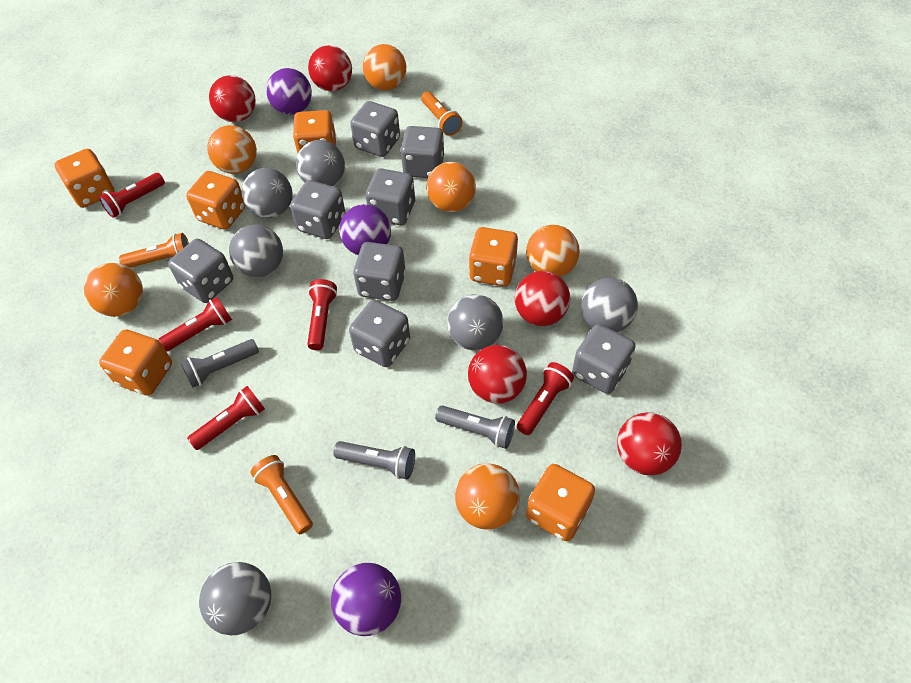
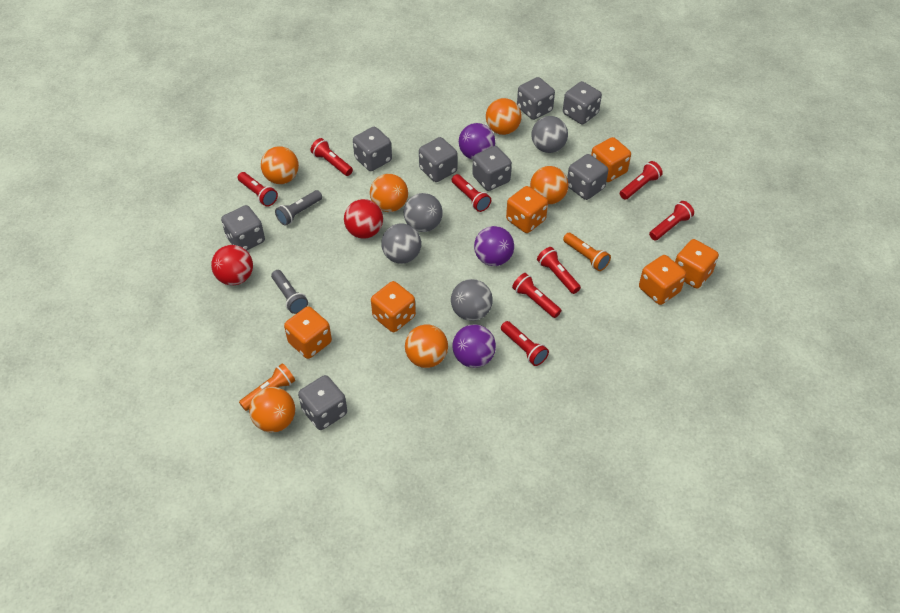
grey ball: [199,562,271,635] [229,224,283,277] [242,168,293,218] [296,140,345,186] [447,294,503,350] [581,278,638,332] = 6 -> [381,224,421,264] [404,193,443,232] [451,279,493,321] [531,116,568,153] = 4
grey flashlight: [181,339,259,388] [333,441,415,479] [435,405,515,449] = 3 -> [271,270,308,314] [275,190,322,226] = 2
orange flashlight: [119,233,189,268] [250,455,313,534] [421,91,462,135] = 3 -> [239,363,295,411] [563,233,611,271] = 2
red ball: [209,75,256,122] [308,45,352,91] [468,345,527,404] [515,271,570,326] [617,412,682,475] = 5 -> [211,245,253,285] [344,199,383,239] = 2
red flashlight: [99,173,165,218] [158,297,232,351] [187,386,265,450] [307,279,337,350] [517,362,574,435] = 5 -> [238,172,278,207] [310,138,353,176] [452,174,491,212] [501,321,549,366] [512,273,561,318] [537,247,581,294] [620,161,663,200] [649,201,694,240] = 8

